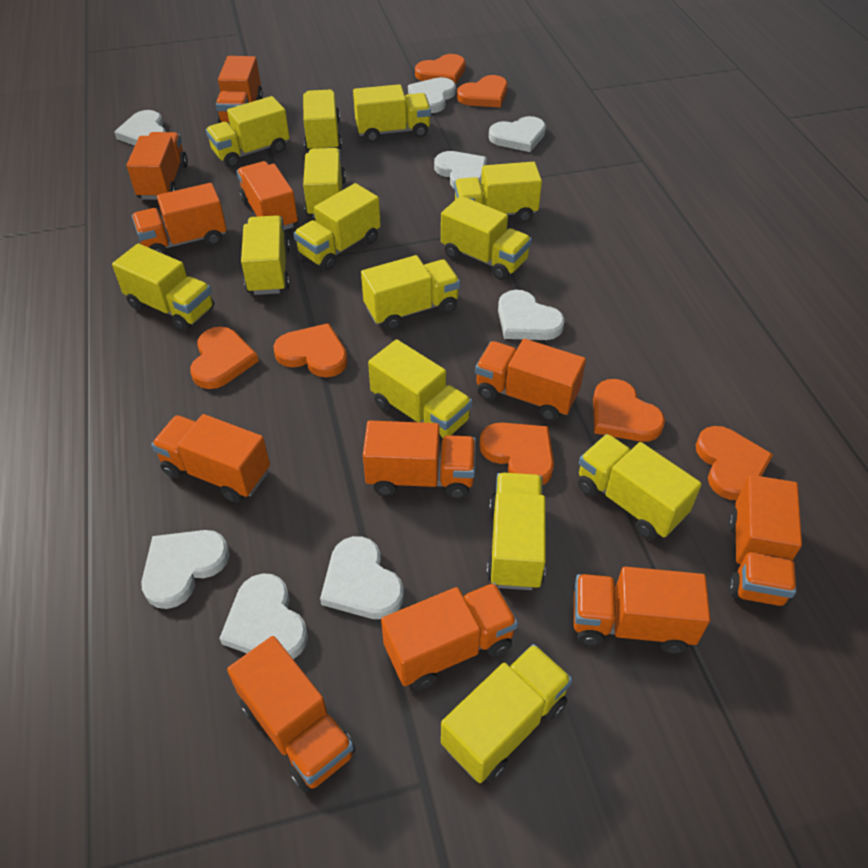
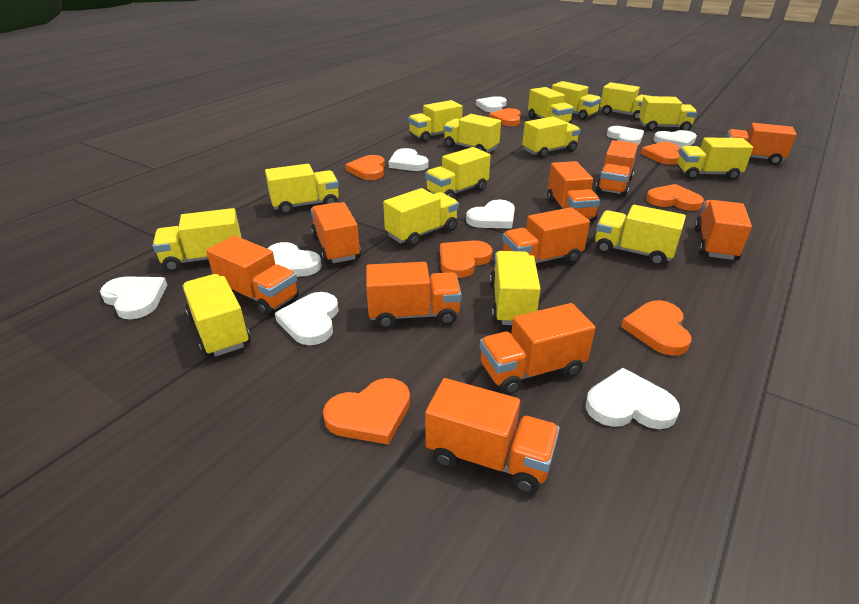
orange truck: [127,132,188,200] [132,183,227,255] [151,414,270,503] [216,56,263,124] [227,636,356,792] [237,161,298,230] [363,421,476,499] [381,583,518,690] [475,339,586,421] [573,567,710,654] [728,475,802,607] = 11 -> [206,236,299,316] [311,202,361,264] [366,262,462,329] [425,378,560,494] [480,303,596,395] [502,207,590,263] [547,161,600,221] [596,140,638,197] [694,200,752,260] [727,123,797,165] = 10
white heart: [114,110,166,146] [141,530,230,609] [219,573,308,659] [320,536,404,619] [408,77,456,113] [434,151,487,188] [489,116,546,152] [498,290,565,340] = 8 -> [100,276,167,319] [267,242,322,277] [275,292,339,345] [388,148,429,171] [466,200,515,229] [476,96,507,112] [585,368,680,429] [607,126,644,145] [653,130,697,148] = 9
yellow truck: [112,244,214,331] [206,96,289,168] [241,215,290,295] [294,183,381,271] [303,90,342,152] [303,148,346,218] [353,84,431,143] [361,255,460,331] [368,339,472,445] [441,196,532,280] [441,644,572,783] [454,162,542,222] [486,473,546,590] [578,434,702,539] = 14 -> [153,208,241,272] [182,274,251,357] [265,164,339,214] [383,188,459,247] [408,100,463,142] [425,147,491,198] [443,114,501,152] [490,251,541,325] [522,116,580,158] [528,87,574,123] [552,81,601,120] [595,205,686,266] [600,82,648,121] [639,96,697,131] [678,137,753,180] = 15

